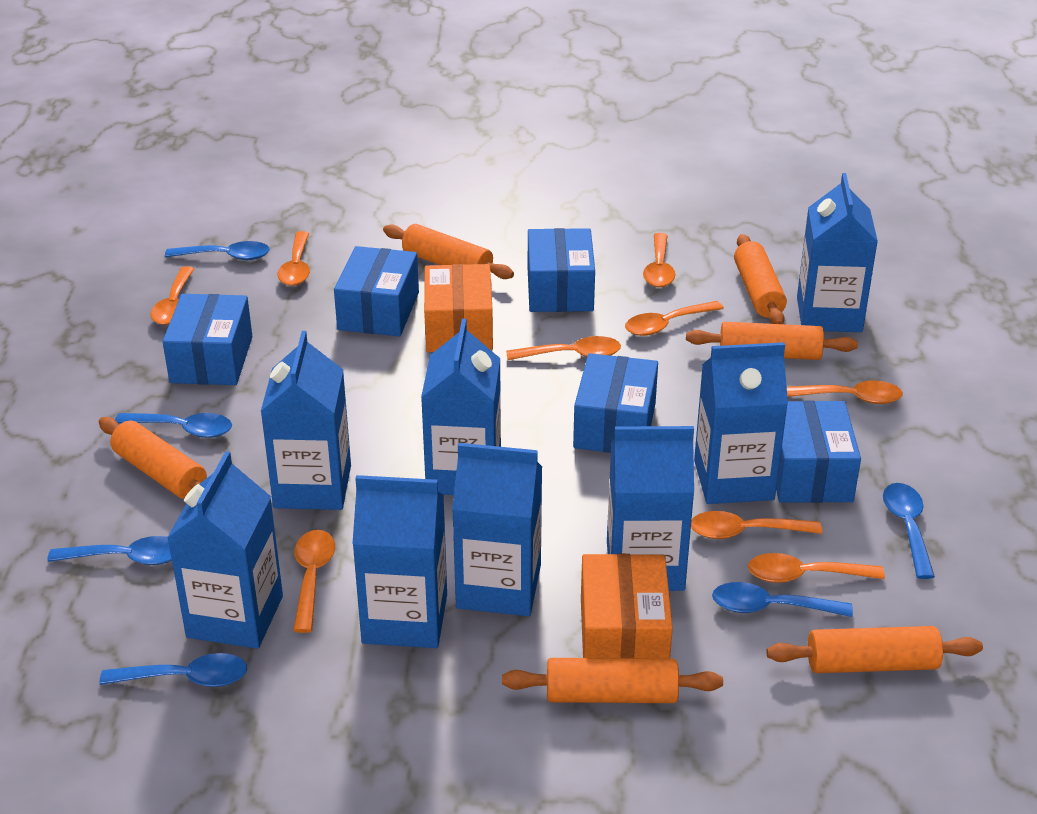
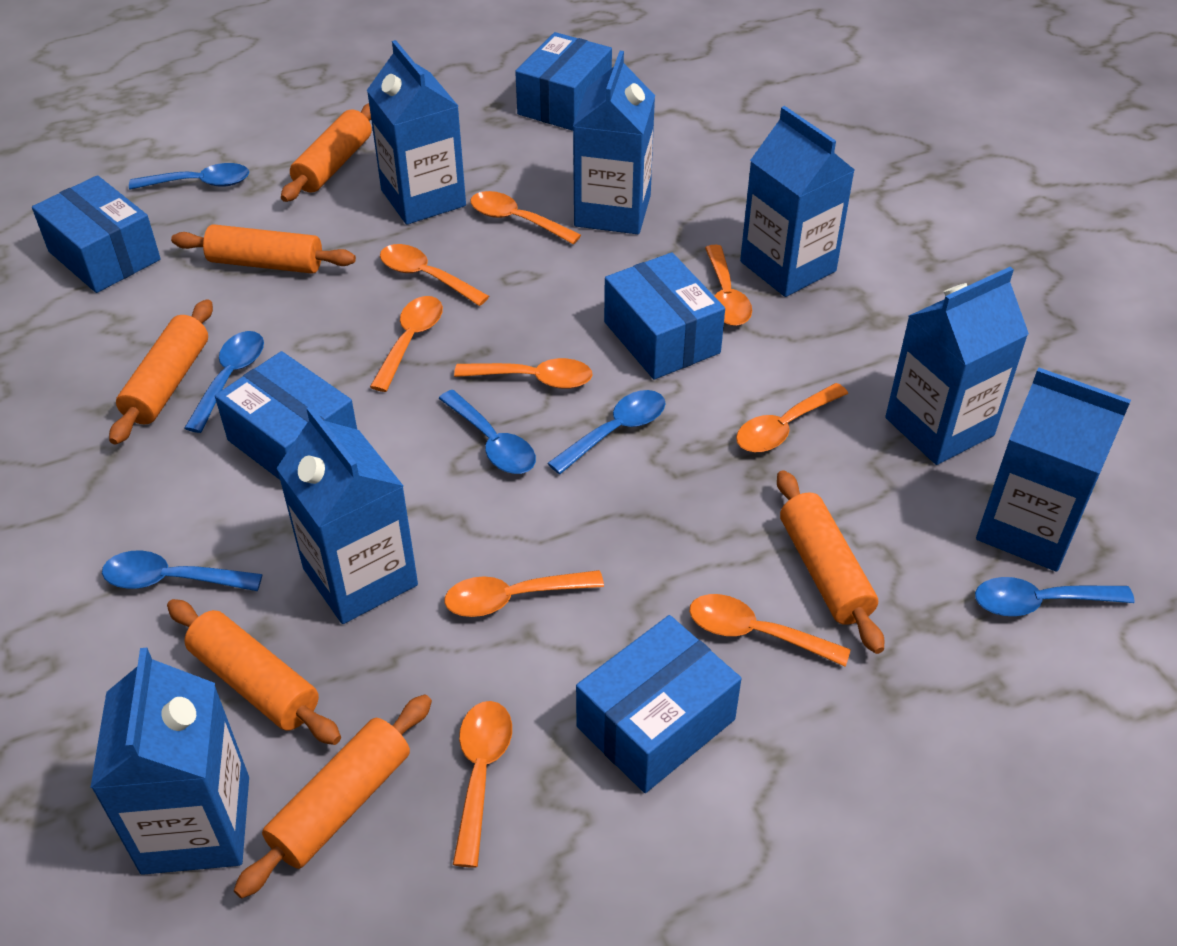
blue carton: [167,451,283,649] [261,331,351,510] [352,475,447,648] [421,319,501,495] [452,443,542,616] [607,426,694,591] [694,342,788,504] [797,173,878,332] = 8 -> [90,648,249,875] [276,406,418,624] [367,40,466,225] [573,51,655,234] [740,106,855,297] [885,267,1029,465] [976,367,1131,572] = 7
orange box: [424,264,493,352] [581,554,673,659] = 2 -> none = 0

